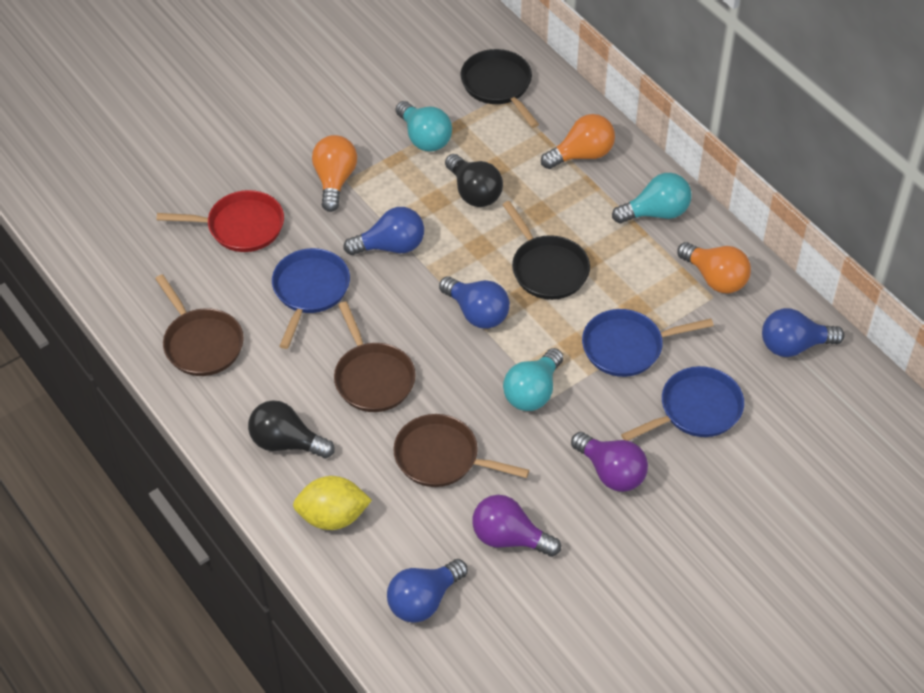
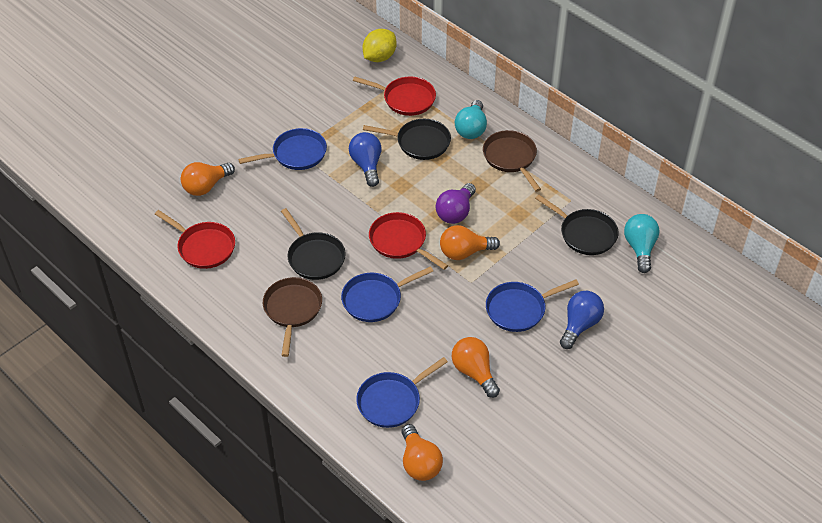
black light bulb: [248,400,335,458] [445,154,503,207] = 2 -> none = 0
black pan: [460,49,539,128] [502,201,590,300] = 2 -> [281,208,346,280] [363,119,451,160] [535,195,619,255] = 3
blue light bulb: [343,207,424,255] [387,559,468,623] [439,276,510,329] [762,308,845,357] = 4 -> [349,132,381,187] [560,291,604,349] = 2
blue pan: [272,248,350,349] [582,309,714,377] [621,366,744,441] = 3 -> [238,128,327,170] [341,266,433,322] [356,357,448,428] [486,279,579,332] = 4
brown pan: [155,274,244,376] [334,302,416,412] [393,414,529,487] = 3 -> [263,277,322,357] [483,130,541,192] = 2
orange light bulb: [312,135,357,212] [541,114,615,169] [677,242,751,293] = 3 -> [181,162,235,196] [401,424,443,481] [440,225,500,260] [452,337,500,398] = 4
purple light bulb: [472,495,561,557] [571,432,648,492] = 2 -> [436,183,476,224] = 1
red pan: [157,190,284,252] = 1 -> [155,210,235,269] [353,76,436,116] [369,212,448,270] = 3
turquoise light bulb: [396,101,452,152] [503,348,563,411] [612,173,692,224] = 3 -> [455,100,487,139] [624,214,659,273] = 2

